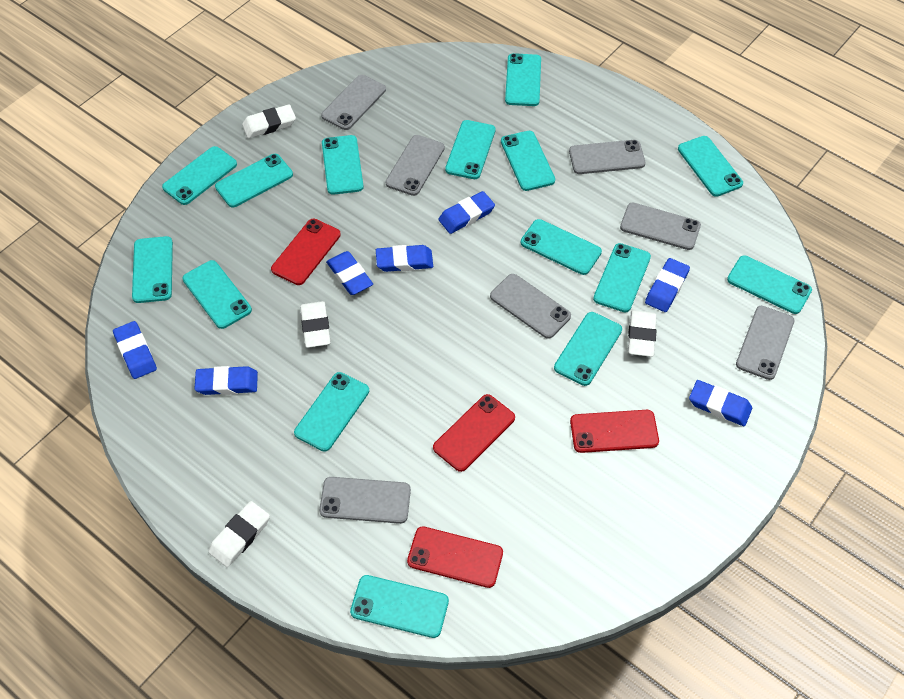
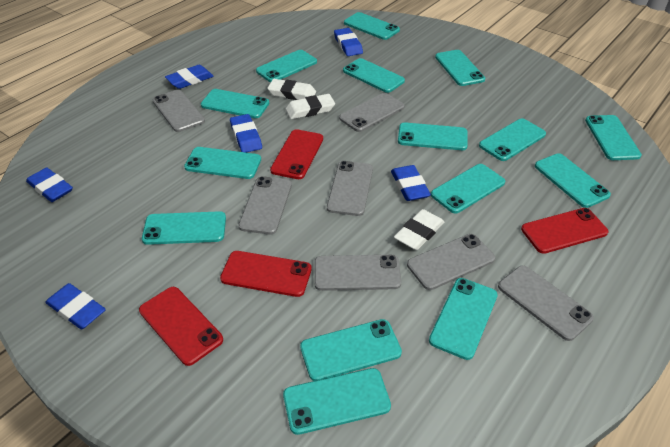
blue eraser: [113,321,157,379] [195,366,258,395] [326,251,373,295] [376,245,433,272] [438,191,495,234] [645,258,690,312] [689,380,752,426] = 7 -> [26,168,73,202] [45,283,106,329] [165,65,214,89] [230,114,262,153] [334,28,363,56] [391,165,431,201] = 6
white eraser: [208,501,270,567] [242,104,296,138] [300,301,331,348] [628,310,657,357] = 4 -> [267,79,316,100] [285,94,335,119] [394,209,445,250] = 3

